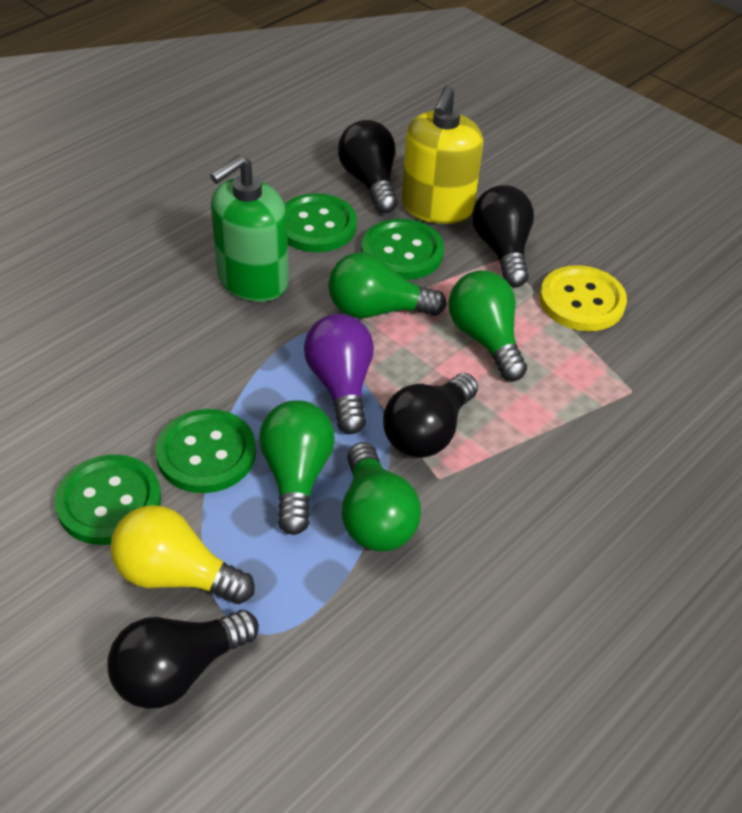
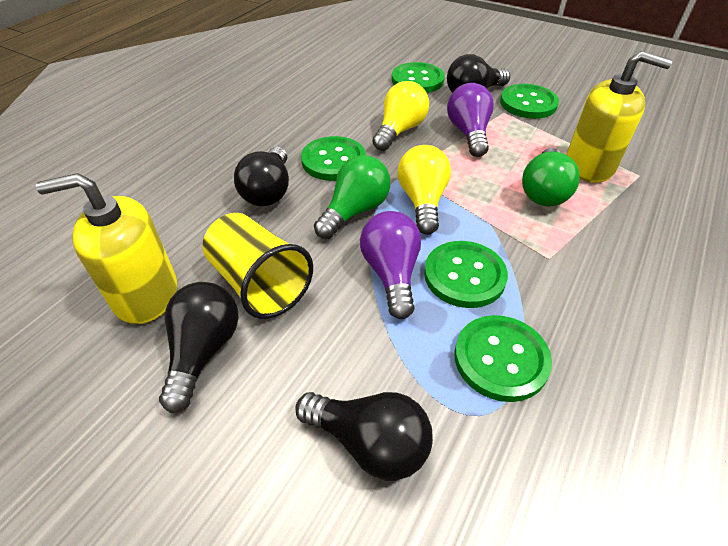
green button: [55,455,161,545] [155,409,256,493] [284,193,357,252] [361,219,444,280] = 4 -> [301,136,366,181] [392,62,445,93] [424,241,508,308] [454,315,552,402] [500,84,559,119] = 5
green light bulb: [259,400,335,535] [328,252,447,318] [342,442,421,552] [448,271,527,381] = 4 -> [314,155,390,239] [522,148,580,206] = 2
green soap dispenser: [210,155,289,302] = 1 -> none = 0
purple light bulb: [304,314,374,434] = 1 -> [360,211,421,319] [447,83,494,157] = 2
yellow button: [540,265,627,331] = 1 -> none = 0
yellow cup: none = 0 -> [202,213,313,319] = 1
yellow light bulb: [110,505,255,604] = 1 -> [372,81,429,151] [398,145,451,235] = 2
yellow soap dispenser: [402,86,483,224] = 1 -> [36,173,177,324] [566,51,673,183] = 2

